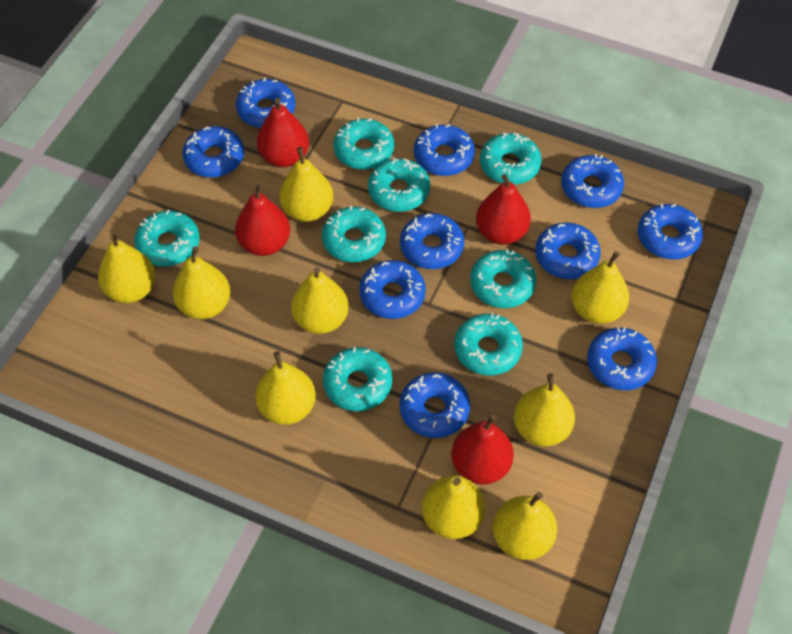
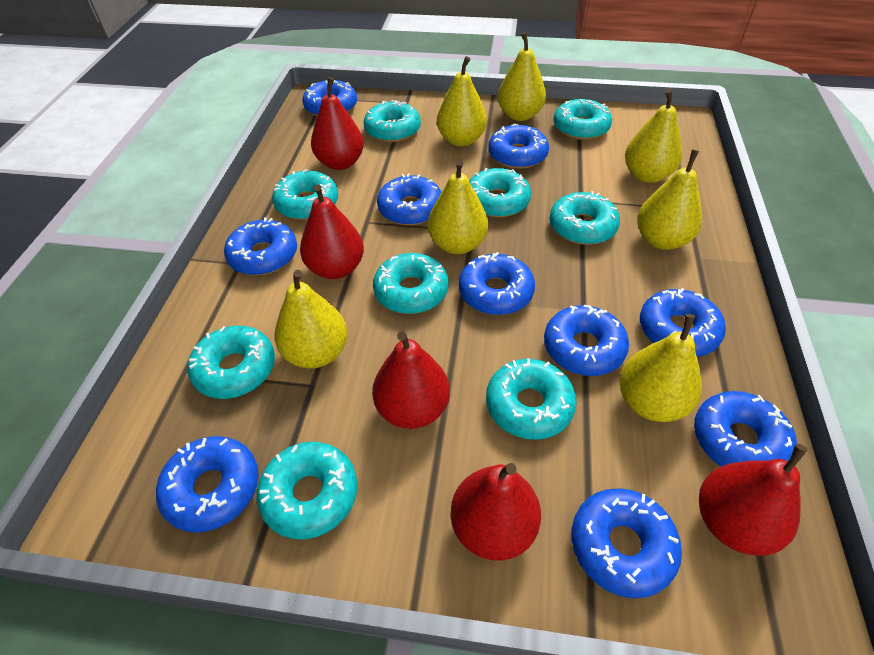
red pear: [235,183,290,256] [257,98,309,167] [451,414,514,485] [476,174,531,245] = 4 -> [300,184,364,279] [311,77,364,170] [372,331,450,429] [450,463,541,561] [699,444,808,556] = 5
turquoise donut: [134,210,200,266] [322,206,386,262] [323,347,392,411] [334,118,394,170] [368,158,430,212] [454,313,523,375] [470,249,536,308] [480,132,542,185] = 8 -> [187,326,275,399] [257,442,357,539] [272,169,338,220] [364,100,421,142] [373,253,449,314] [469,168,531,218] [486,358,577,440] [549,191,620,245] [553,99,612,140] = 9
yellow pear: [98,231,156,303] [173,246,230,319] [255,351,316,425] [279,147,333,222] [291,267,349,334] [422,475,485,539] [492,492,557,560] [514,373,575,447] [571,251,629,324] = 9 -> [275,270,348,369] [428,160,488,254] [437,56,487,146] [498,32,546,121] [619,314,702,422] [625,89,682,183] [637,150,702,250] = 7

